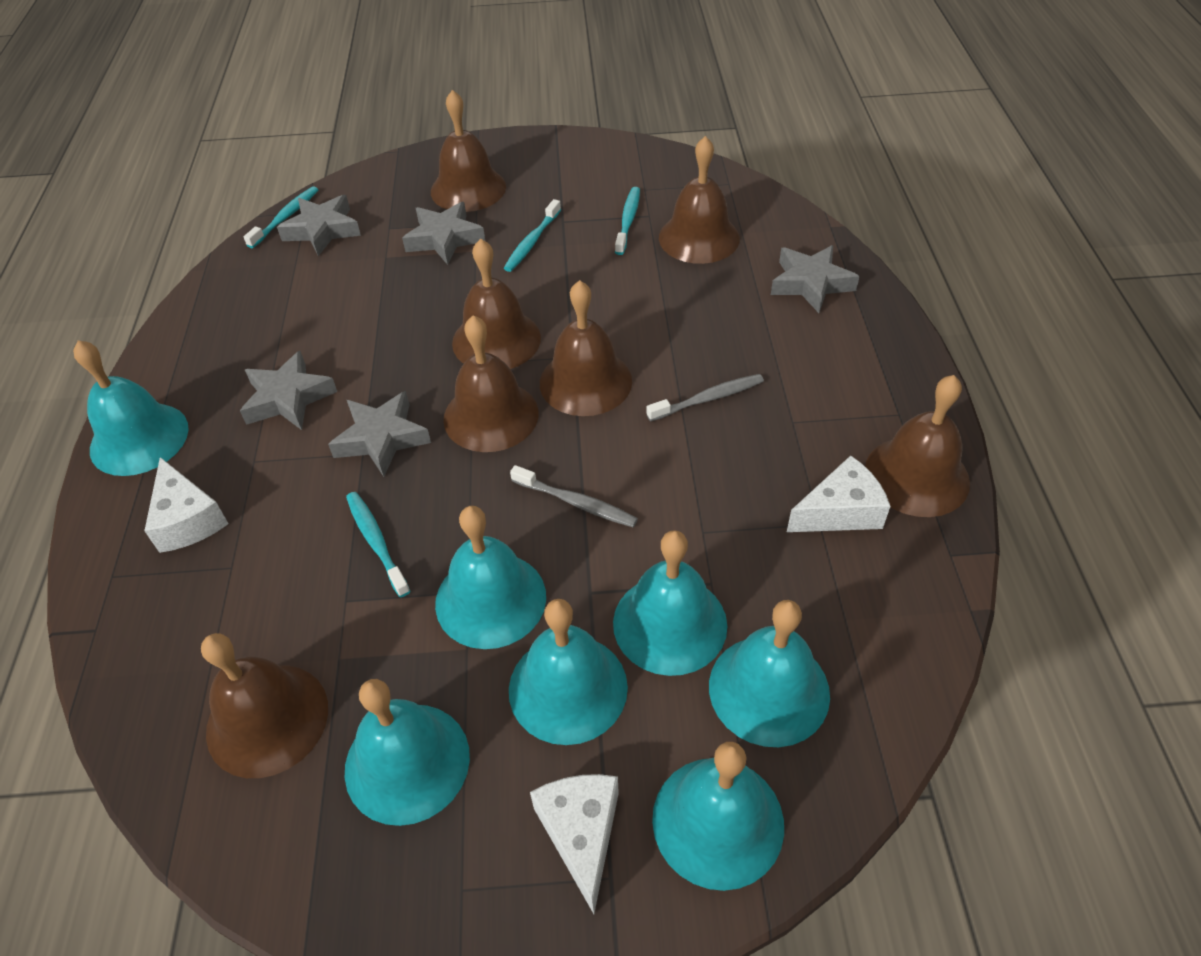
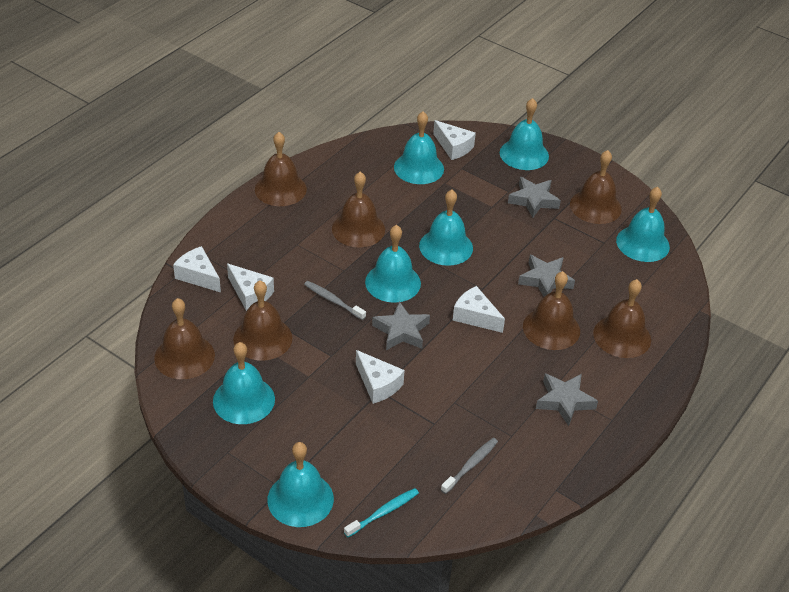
grey star: [240,351,337,430] [277,195,361,256] [328,391,431,477] [402,202,485,265] [771,245,860,313] = 5 -> [372,301,430,350] [508,177,561,218] [518,255,575,297] [536,373,598,426] = 4
turquoise toothbrush: [244,186,318,248] [346,492,410,597] [504,199,561,272] [615,187,640,255] = 4 -> [344,488,419,537] = 1
white cheese: [144,457,229,553] [530,774,619,914] [787,456,891,532] = 3 -> [173,246,221,292] [227,263,274,311] [356,350,405,404] [433,120,476,160] [453,286,505,333] = 5

